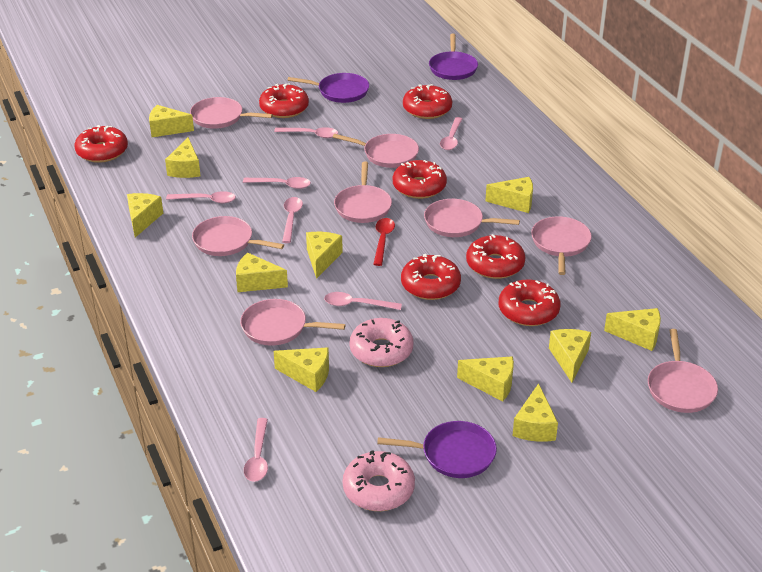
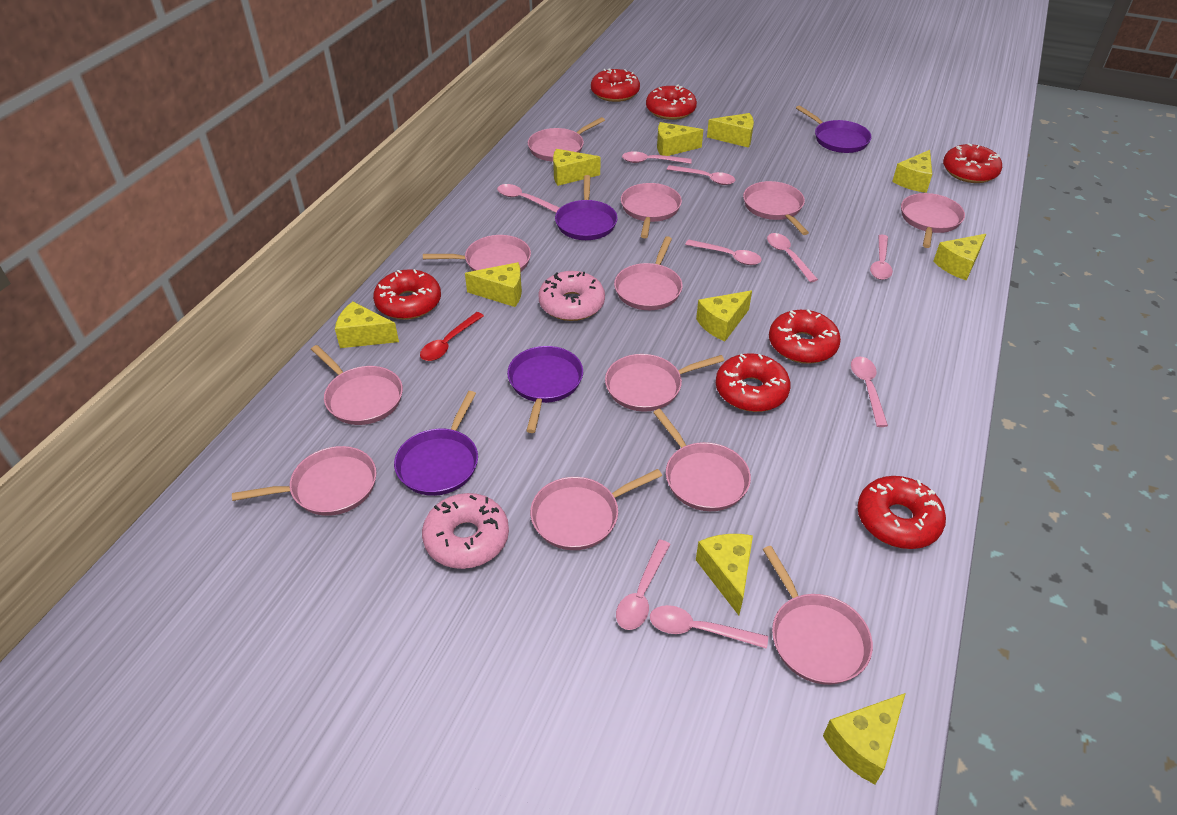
pink pan: [190,97,273,129] [192,216,284,256] [240,299,345,346] [333,134,419,168] [334,162,392,223] [424,199,520,237] [531,216,592,275] [648,329,718,413] = 8 -> [232,446,376,516] [311,345,403,425] [423,235,531,272] [528,117,605,161] [530,469,662,550] [605,354,724,412] [614,236,683,310] [621,183,682,238] [653,409,751,511] [743,181,809,235] [763,546,873,685] [901,193,965,248] = 12
pink spoon: [166,191,236,203] [243,177,311,189] [244,418,268,482] [274,127,338,138] [282,197,303,243] [324,292,402,310] [440,117,462,150] = 7 -> [497,184,560,212] [616,539,670,630] [622,152,692,164] [650,605,768,649] [667,165,735,185] [685,239,762,265] [767,233,818,282] [851,356,888,427] [870,235,893,280] = 9
purple pan: [287,73,369,103] [377,421,497,478] [429,34,478,80] = 3 -> [394,391,478,496] [507,346,583,433] [555,175,618,240] [796,105,872,153] = 4
yellow cheese: [127,193,163,237] [149,105,194,137] [165,137,200,178] [236,252,288,292] [274,347,329,392] [306,232,343,279] [457,356,514,402] [485,177,533,213] [512,383,558,442] [549,329,591,383] [604,308,661,351] = 11 -> [335,302,399,348] [465,262,522,307] [553,149,600,186] [657,122,703,156] [696,291,752,341] [696,534,753,615] [707,113,754,148] [823,693,906,784] [892,150,932,193] [933,234,986,281] = 10

